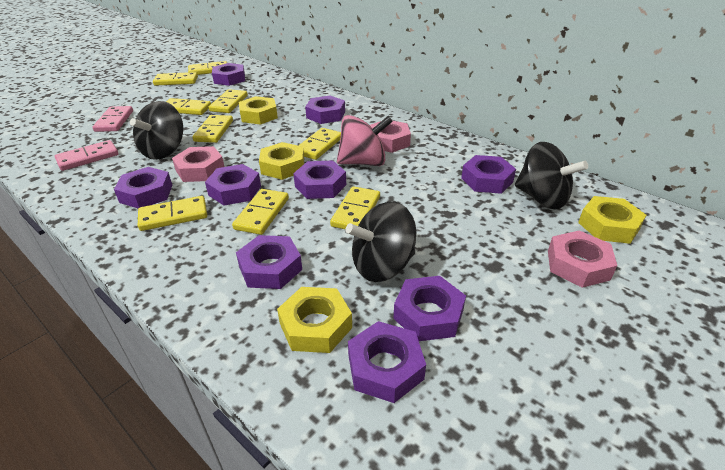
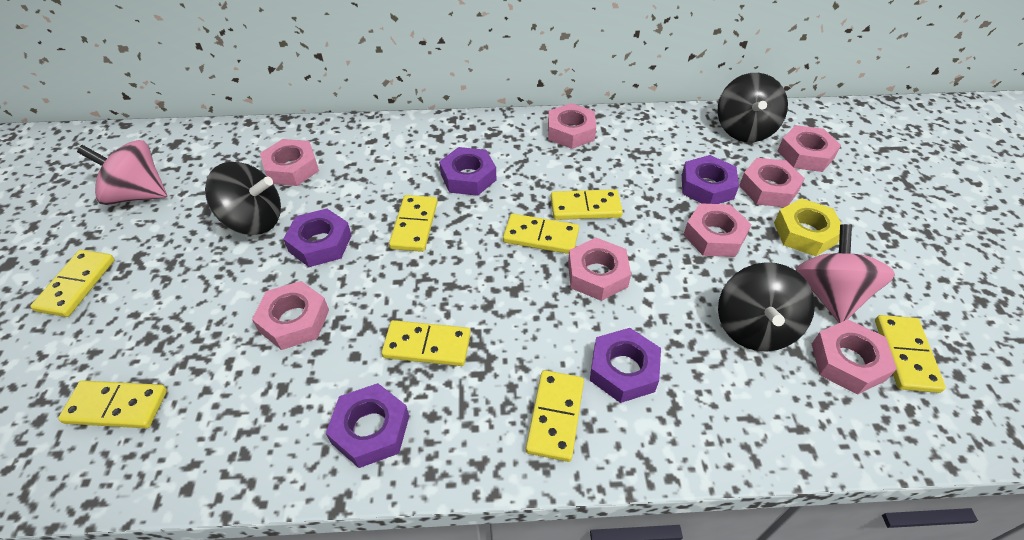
pink domino: [55,140,119,171] [92,106,133,132] = 2 -> none = 0
pink nut: [172,146,224,182] [370,121,411,153] [548,230,617,288] = 3 -> [252,281,329,350] [260,139,319,186] [548,103,596,149] [568,238,631,301] [684,203,752,257] [739,158,805,207] [778,125,841,172] [812,319,897,395] = 8
pink spinning top: [337,115,393,166] = 1 -> [77,140,167,205] [796,224,895,323] = 2
purple nut: [114,167,172,208] [205,164,261,206] [212,63,245,86] [236,235,302,289] [293,160,346,199] [305,95,345,124] [348,321,426,403] [393,276,466,341] [461,155,516,194] = 9 -> [283,209,352,267] [326,383,409,468] [439,147,496,196] [590,328,661,403] [682,155,739,204] = 5
yellow domino: [138,196,207,231] [153,72,198,86] [166,98,211,115] [188,61,227,75] [192,115,233,143] [209,89,248,113] [232,189,289,235] [298,128,341,160] [330,186,380,229] = 9 -> [30,250,115,317] [58,380,167,428] [381,320,471,366] [389,195,438,252] [503,213,579,254] [526,370,584,462] [551,189,623,220] [875,315,946,393] = 8
yellow nut: [239,96,278,125] [259,142,304,180] [277,287,352,353] [578,196,646,244] = 4 -> [774,198,842,256] = 1

